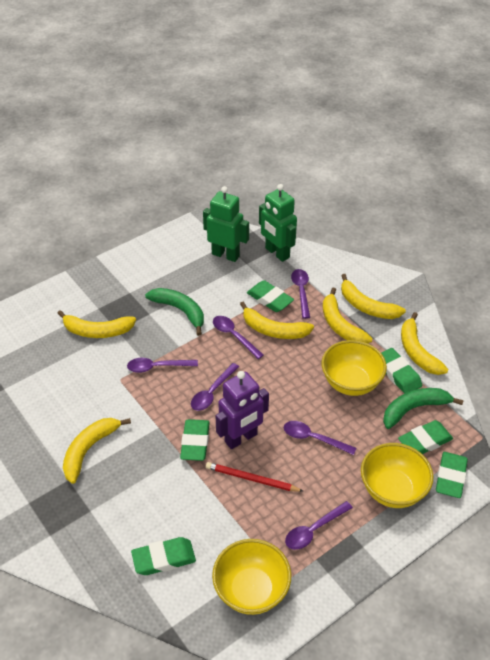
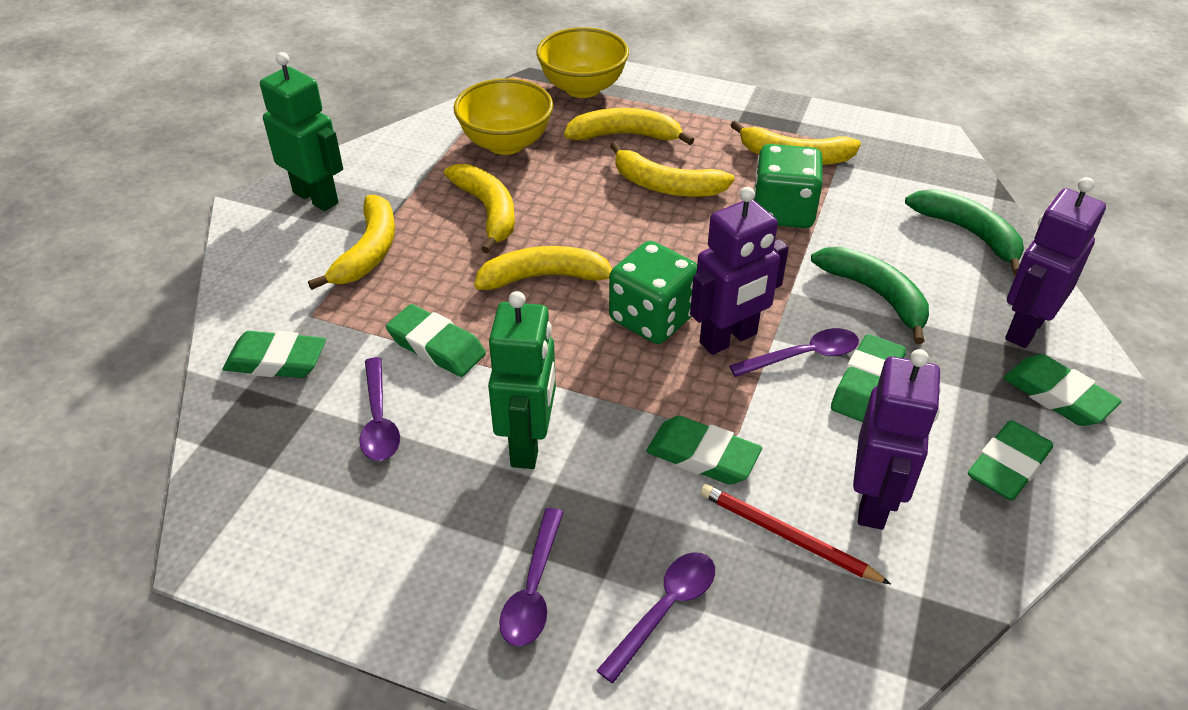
green dice: none = 0 -> [609,241,697,344] [754,144,823,228] = 2
purple robot: [216,371,269,449] = 1 -> [690,187,789,355] [853,349,941,530] [1005,177,1106,348] = 3
purple spoon: [127,358,198,373] [191,363,239,411] [213,316,264,359] [284,421,356,455] [285,501,353,550] [291,269,310,319] = 6 -> [359,357,400,461] [499,508,564,646] [596,552,715,683] [729,328,859,377] = 4
yellow bowl: [212,539,291,615] [321,340,387,396] [361,443,434,508] = 3 -> [454,78,553,155] [536,27,629,98] = 2

